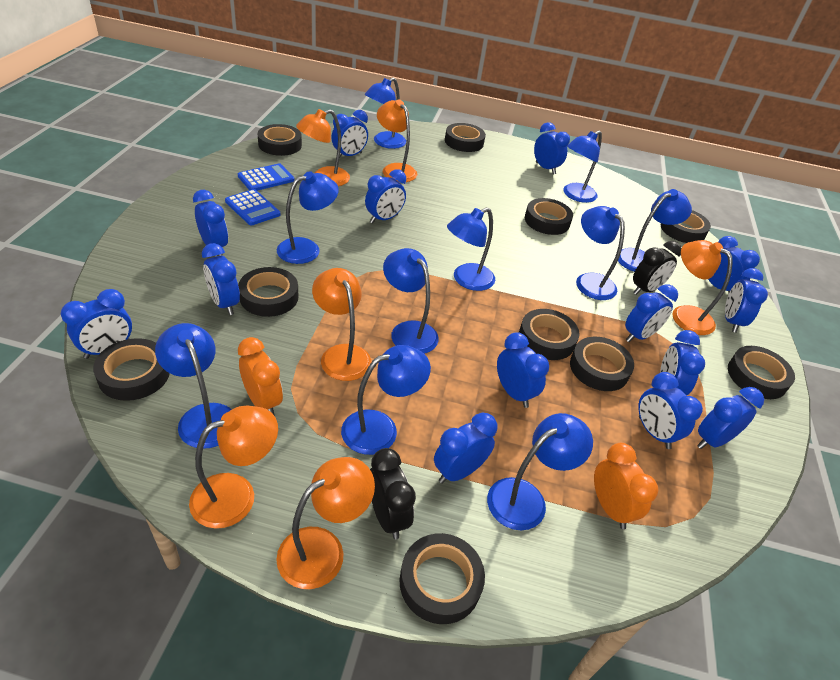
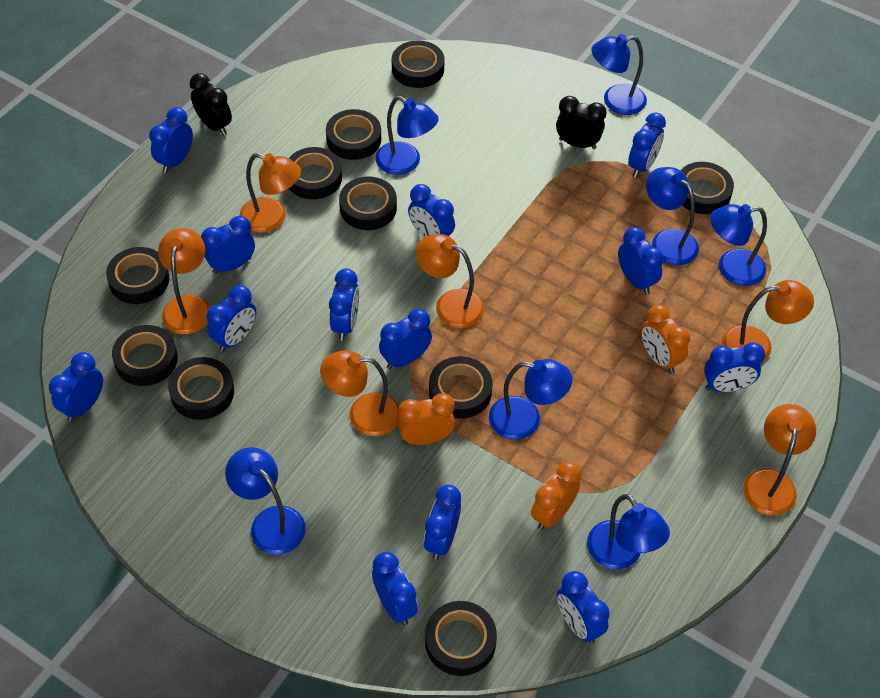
blue calculator: [225,189,280,226] [238,163,295,191] = 2 -> none = 0
blue clock: [61,289,132,359] [193,190,228,256] [202,243,240,315] [331,110,368,157] [365,169,406,223] [434,412,497,484] [497,332,549,408] [534,122,570,175] [625,284,678,342] [638,372,703,449] [660,330,705,396] [697,387,764,449] [708,236,760,293] [725,268,768,333] = 14 -> [49,352,103,422] [149,107,193,173] [201,216,255,274] [207,285,256,352] [329,268,359,340] [372,552,418,626] [379,309,432,369] [408,184,455,237] [424,485,461,560] [557,571,610,644] [618,227,664,295] [628,112,666,178] [704,343,765,392] = 13
blue lamp: [155,323,232,449] [277,171,339,264] [341,345,431,455] [365,78,406,149] [383,248,439,354] [447,207,495,291] [487,413,593,530] [563,131,602,203] [576,206,625,300] [618,189,692,272] = 10 -> [225,447,306,555] [375,96,439,175] [489,359,572,440] [587,494,670,570] [591,34,647,115] [646,167,699,265] [710,204,767,286] = 7
orange clock: [238,337,283,416] [594,443,658,529] = 2 -> [398,393,455,445] [531,462,581,530] [641,305,690,373] = 3

